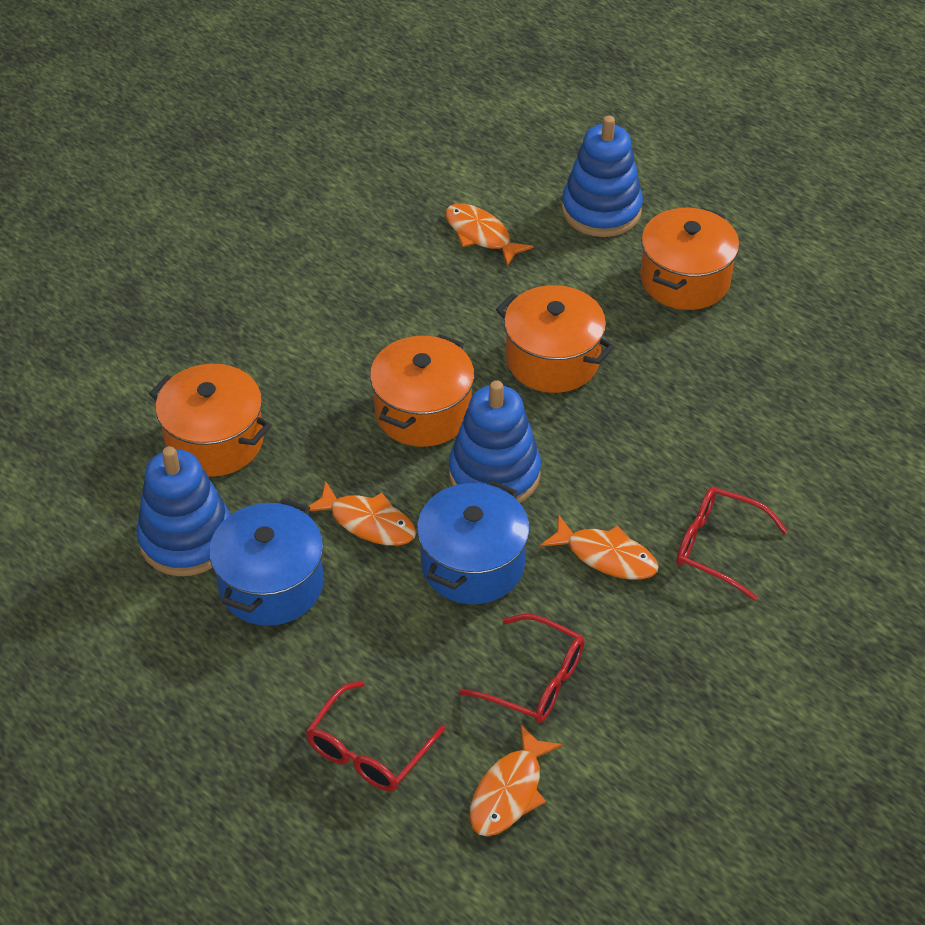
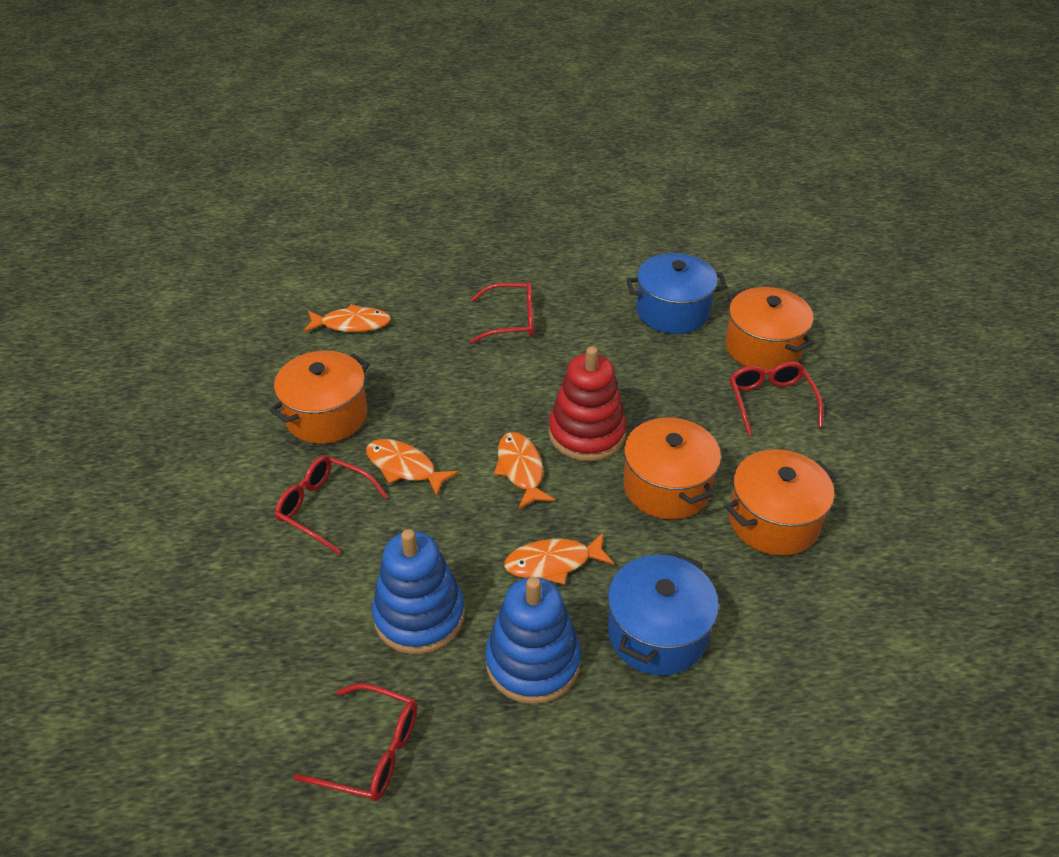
blue stacking toy: [136,446,231,576] [449,380,541,503] [562,116,643,237] = 3 -> [372,529,465,654] [485,577,581,704] = 2
red glasses: [306,681,445,791] [459,614,585,723] [676,487,788,601] = 3 -> [275,455,388,554] [293,684,417,802] [470,282,533,343] [730,362,823,435] = 4
red stacking toy: none = 0 -> [549,346,627,461] = 1

